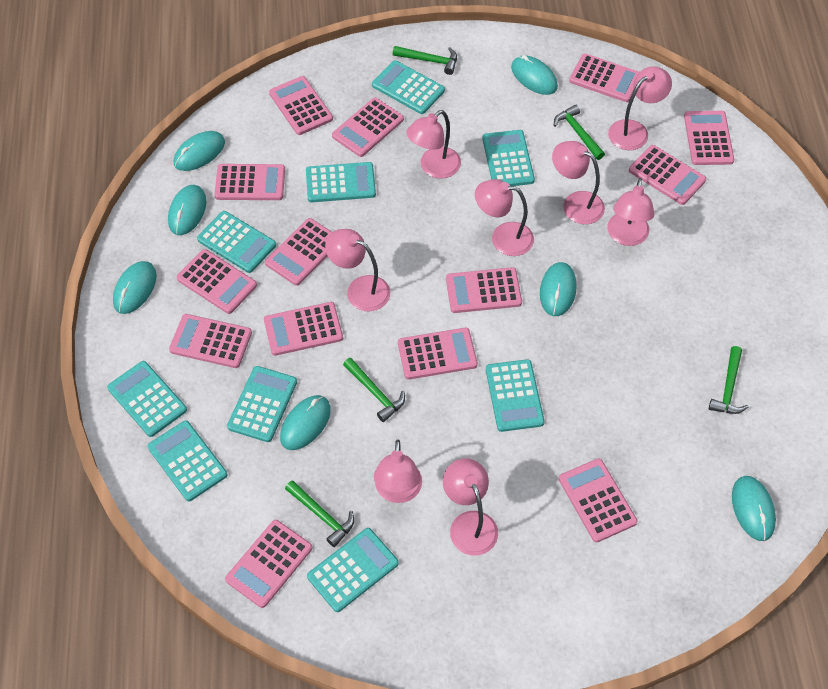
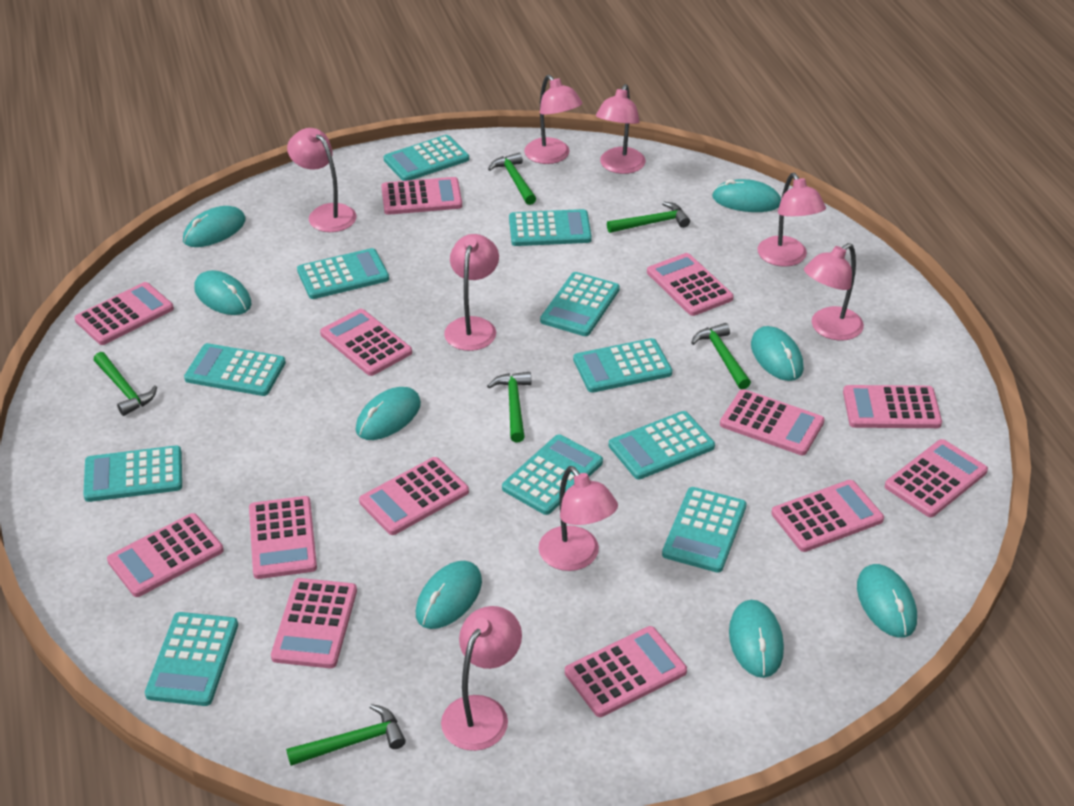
green hammer: [285,480,354,547] [343,358,405,422] [393,46,457,75] [554,105,605,160] [709,346,748,414] = 5 -> [94,352,157,416] [286,704,406,766] [487,372,531,443] [488,152,536,205] [607,202,690,233] [691,323,751,389] = 6
pink calculator: [169,314,252,368] [177,249,257,314] [214,164,285,200] [225,520,312,608] [264,302,343,356] [265,218,332,286] [269,76,333,135] [332,98,404,157] [398,328,478,379] [446,267,522,313] [559,458,637,542] [569,54,639,102] [629,145,706,205] [684,111,734,165] = 14 -> [74,282,174,345] [107,513,224,597] [249,496,317,579] [271,578,357,668] [320,309,412,376] [359,457,469,535] [381,177,462,215] [565,626,687,717] [647,253,734,316] [720,389,825,455] [771,480,884,552] [843,385,942,428] [885,439,988,517] = 13
turquoise calculator: [107,361,187,437] [147,420,228,501] [197,211,276,273] [227,366,297,442] [306,162,376,202] [307,528,399,612] [372,60,445,114] [482,130,535,186] [486,359,544,432] = 9 -> [83,446,182,502] [145,612,238,706] [184,343,286,396] [297,248,389,299] [384,135,469,181] [502,434,603,515] [509,209,592,246] [540,272,620,336] [573,338,672,393] [609,411,715,480] [662,487,746,573] = 11
turquoise mouse: [113,261,157,314] [168,185,206,235] [174,131,225,171] [280,395,331,450] [511,55,558,95] [540,262,577,316] [732,476,776,541] = 7 -> [183,206,246,247] [194,270,252,315] [356,387,421,440] [416,561,482,629] [712,179,781,212] [729,600,784,678] [751,326,804,381] [857,564,917,638] = 8

